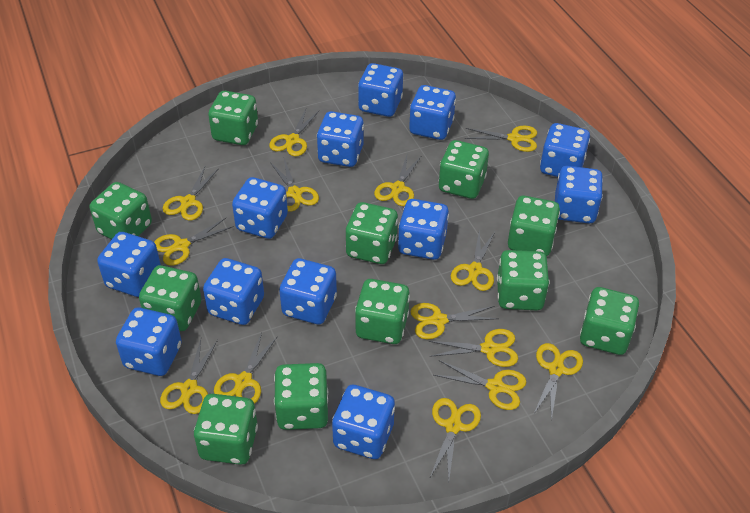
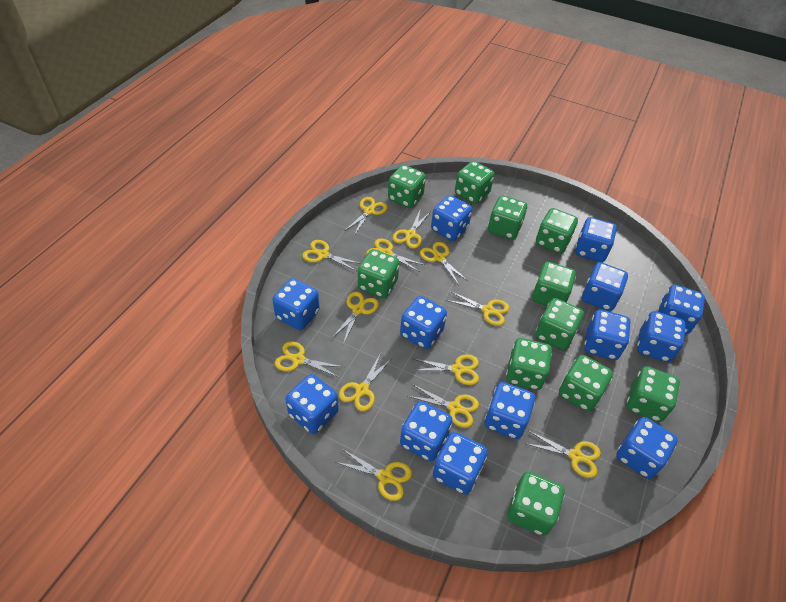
blue dice: [97,232,161,297] [116,308,182,376] [203,258,264,325] [232,177,288,239] [279,258,337,324] [317,111,364,167] [332,385,395,459] [358,63,403,117] [398,199,449,260] [409,85,456,140] [540,123,590,177] [555,166,603,223] = 12 -> [272,278,320,330] [285,374,339,434] [400,296,447,349] [400,401,452,462] [431,195,472,241] [433,432,487,495] [485,382,535,439] [575,217,617,262] [582,262,628,311] [584,310,631,360] [616,417,678,479] [637,311,686,362] [658,284,705,334] = 13
yellow scissors: [154,218,234,266] [160,339,218,414] [163,167,219,221] [214,332,278,404] [269,109,319,156] [270,159,319,212] [374,155,422,206] [410,303,499,339] [428,329,518,367] [430,398,481,481] [434,360,527,410] [451,229,495,291] [465,126,537,152] [533,343,583,421] = 14 -> [275,341,344,378] [302,240,361,271] [332,292,379,344] [335,449,412,501] [339,353,392,411] [346,197,388,236] [366,238,425,272] [392,211,430,249] [408,384,479,428] [411,354,479,385] [420,242,469,285] [446,291,509,326] [527,431,601,478] = 13

